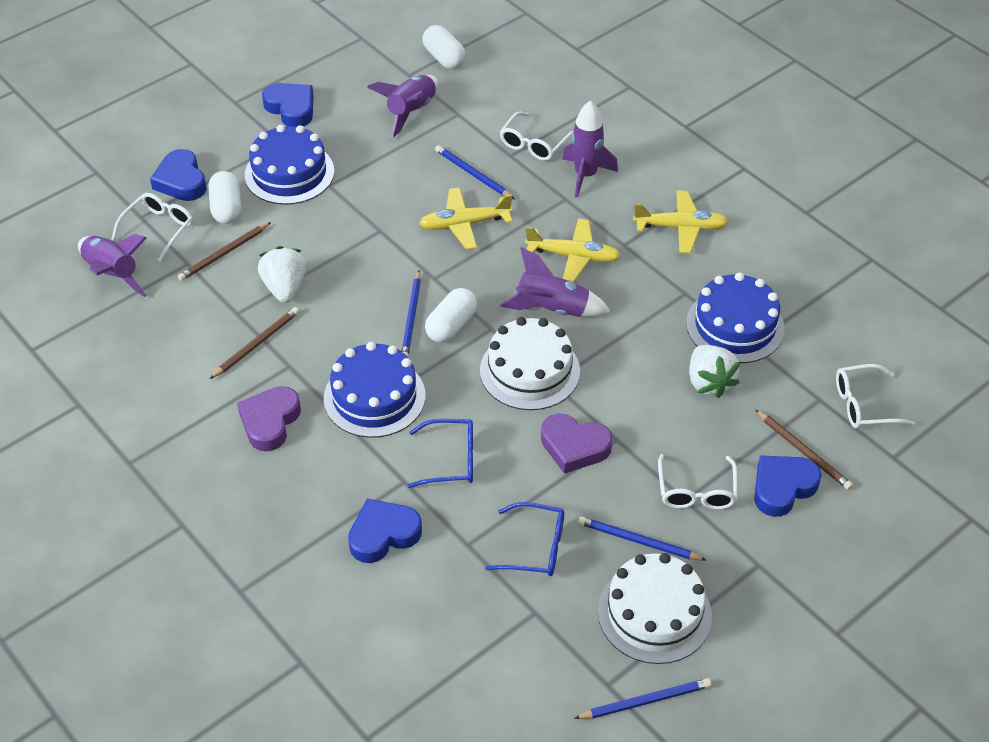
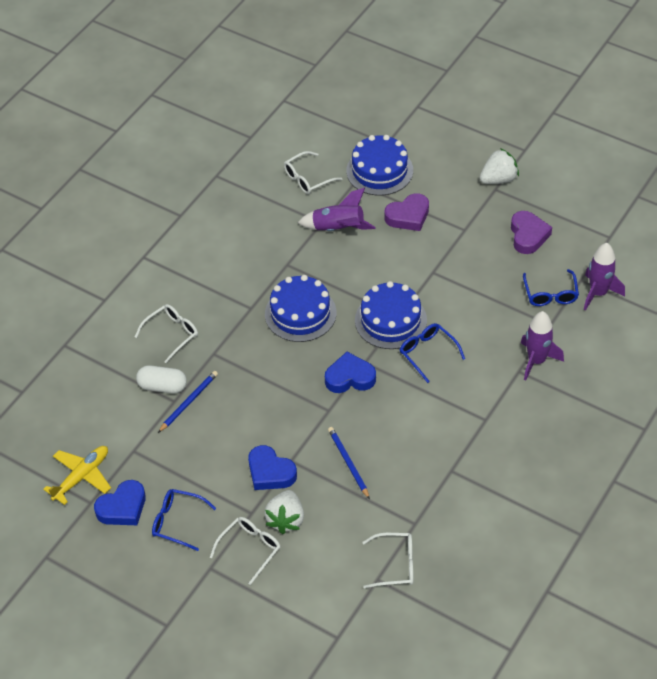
blue glasses: [408,419,473,488] [485,502,564,576] = 2 -> [152,489,216,551] [400,323,465,383] [523,269,579,306] = 3
blue heart: [150,149,207,201] [262,83,314,127] [348,499,422,563] [754,455,822,517] = 4 -> [94,480,146,525] [248,445,297,490] [325,352,376,393] = 3
blue pencil: [401,271,421,357] [435,145,515,199] [574,678,712,719] [578,516,707,561] = 4 -> [158,371,218,433] [328,427,370,499] = 2
brown pencil: [178,222,271,281] [210,307,299,379] [755,409,853,490] = 3 -> none = 0
purple rocket: [78,234,147,297] [367,75,438,138] [500,247,611,317] [562,100,618,197] = 4 -> [298,188,376,231] [521,311,564,381] [584,243,625,311] = 3
white cake: [480,317,580,410] [598,553,712,664] = 2 -> none = 0
white capsule: [208,171,241,224] [422,25,466,69] [425,288,477,343] = 3 -> [136,365,187,394] = 1
yellow plane: [419,187,512,250] [525,218,621,283] [633,191,729,253] = 3 -> [43,446,111,505] = 1

